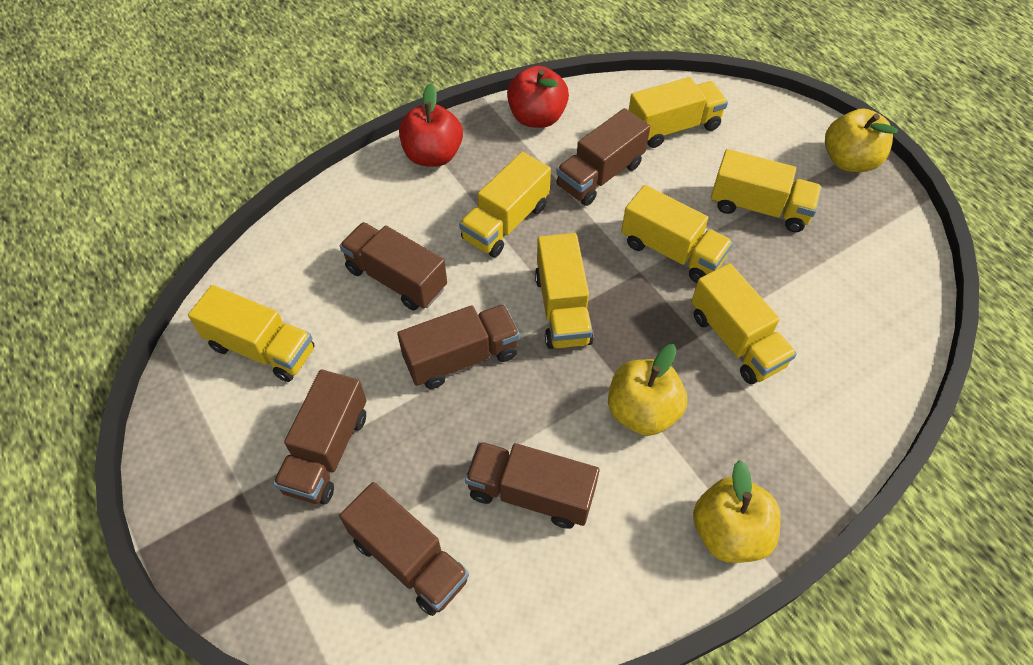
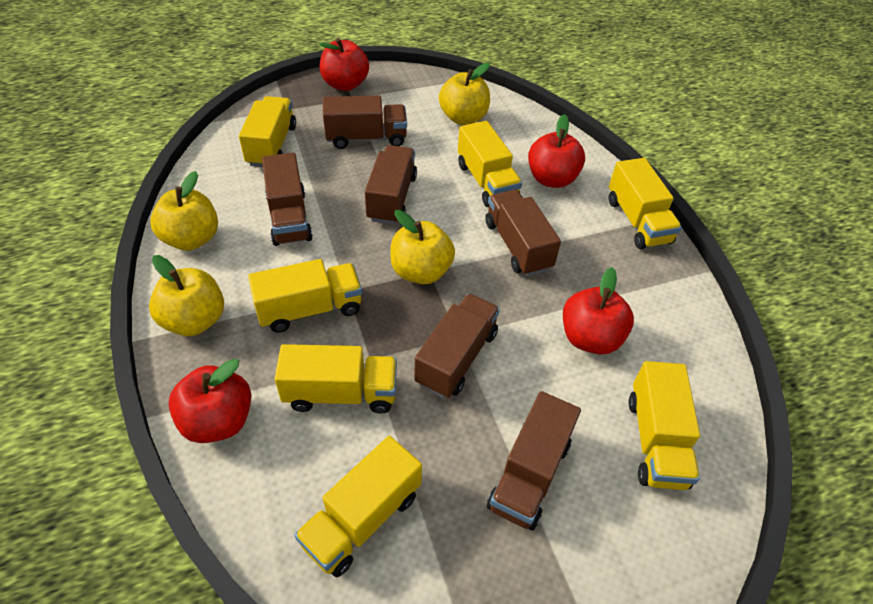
red apple: [399,83,463,167] [507,66,569,128] = 2 -> [168,359,251,443] [319,38,369,91] [528,114,585,188] [563,267,634,355] = 4
yellow apple: [608,344,687,436] [693,460,781,563] [825,109,898,172] = 3 -> [149,255,224,336] [150,171,218,251] [390,210,455,284] [439,63,490,125] = 4

